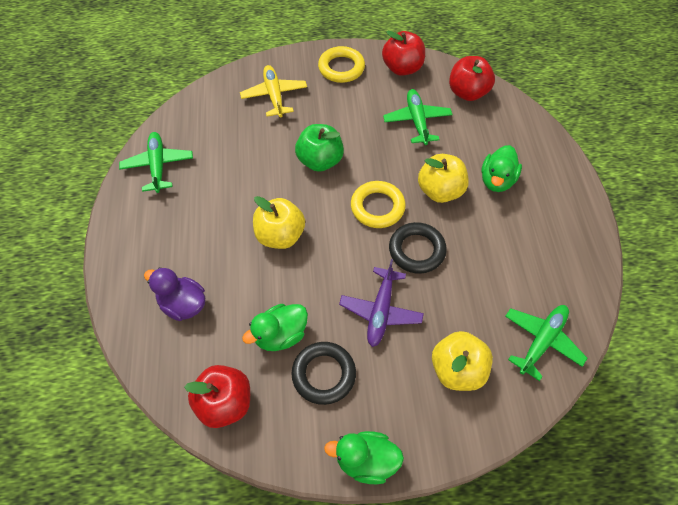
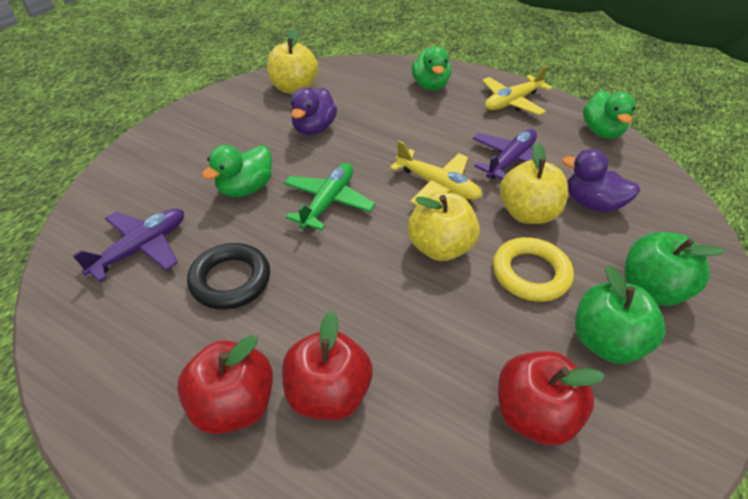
black ring: [291,342,356,405] [389,222,447,274] = 2 -> [187,243,270,309] = 1
green apple: [295,124,344,172] = 1 -> [575,265,666,364] [624,232,725,306] = 2
green plane: [119,132,193,193] [383,89,453,145] [505,305,588,381] = 3 -> [284,163,375,231] = 1
purple duck: [144,267,205,321] = 1 -> [291,87,337,135] [562,149,640,212] = 2
purple plane: [339,259,424,347] = 1 -> [72,208,184,282] [473,129,550,180] = 2
yellow plane: [240,65,307,117] = 1 -> [390,141,482,205] [482,65,553,115] = 2
yellow ring: [318,46,365,83] [351,181,406,228] = 2 -> [493,237,574,302] = 1

